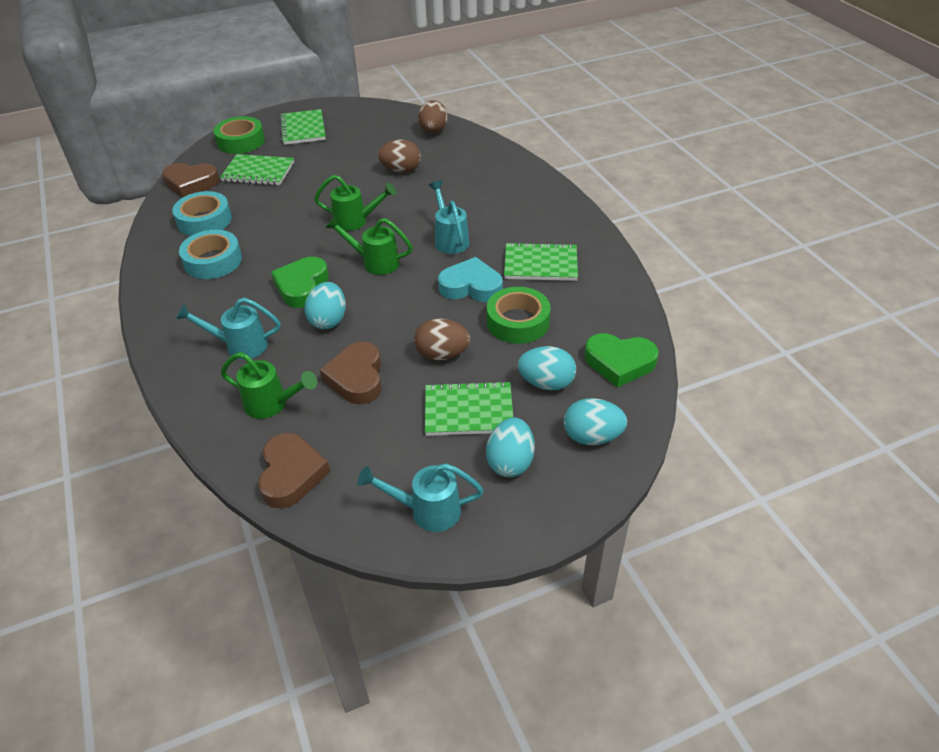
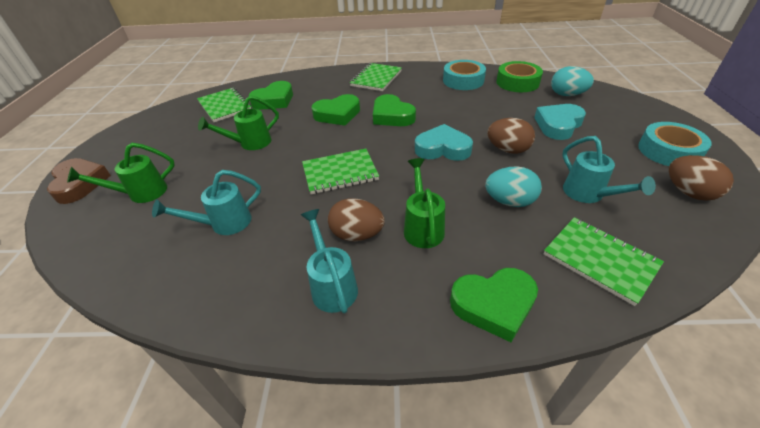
brown heart: [162,163,220,198] [258,433,330,509] [320,342,381,404] = 3 -> [47,158,111,204] = 1
green heart: [271,257,329,308] [584,333,659,387] = 2 -> [249,81,293,110] [311,94,360,126] [373,94,416,126] [450,268,538,342] = 4
green tape: [213,116,265,154] [487,287,551,344] = 2 -> [496,61,543,92] = 1
turquoise egg: [305,282,346,329] [486,417,535,477] [518,346,576,391] [564,398,627,445] = 4 -> [485,166,542,207] [551,66,594,96] = 2
turquoise heart: [438,257,503,302] = 1 -> [415,124,473,161] [534,104,586,140] = 2

